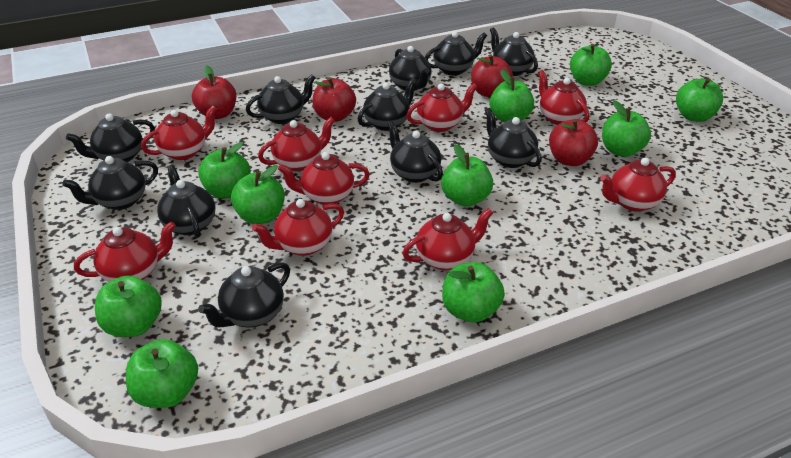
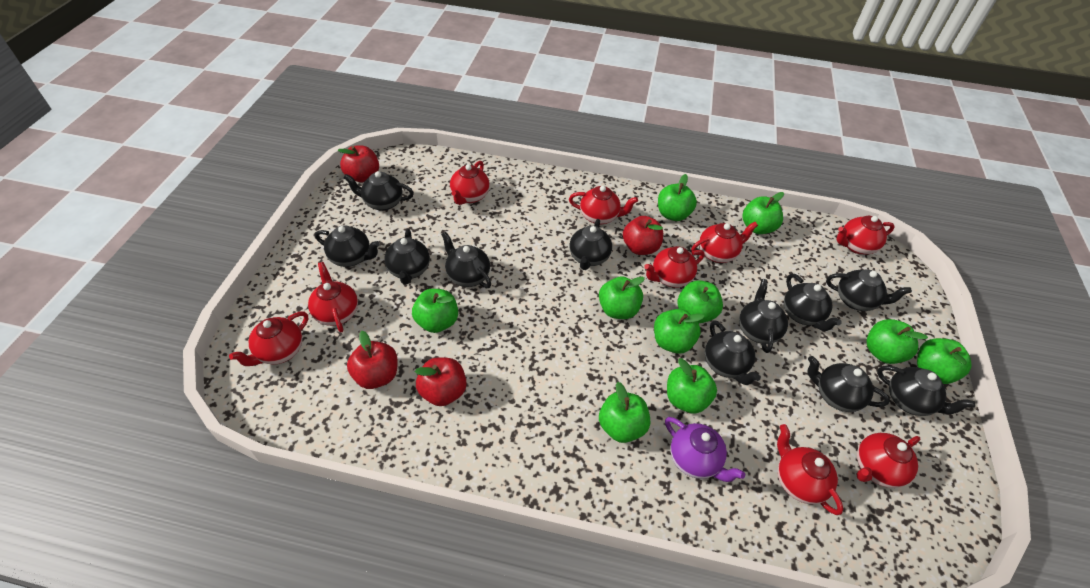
purple teapot: none = 0 -> [665,417,745,482] = 1

